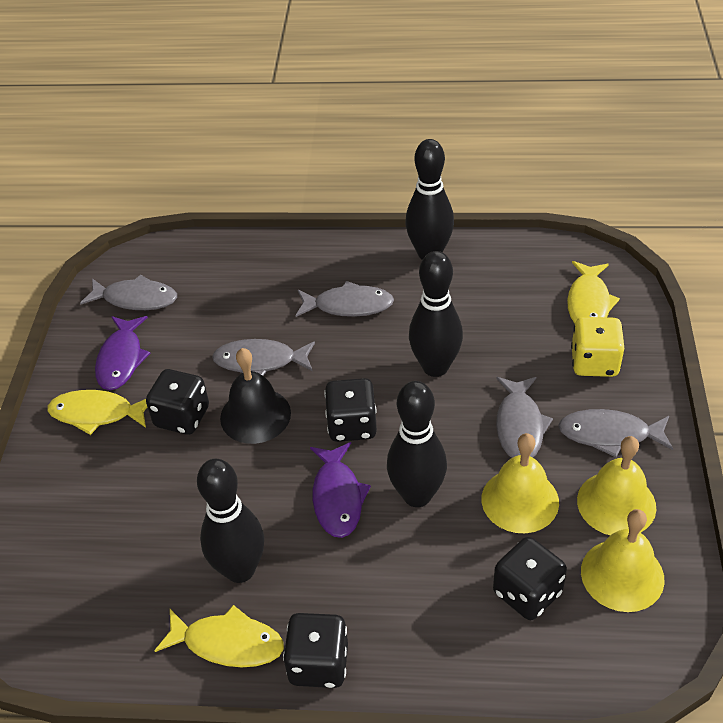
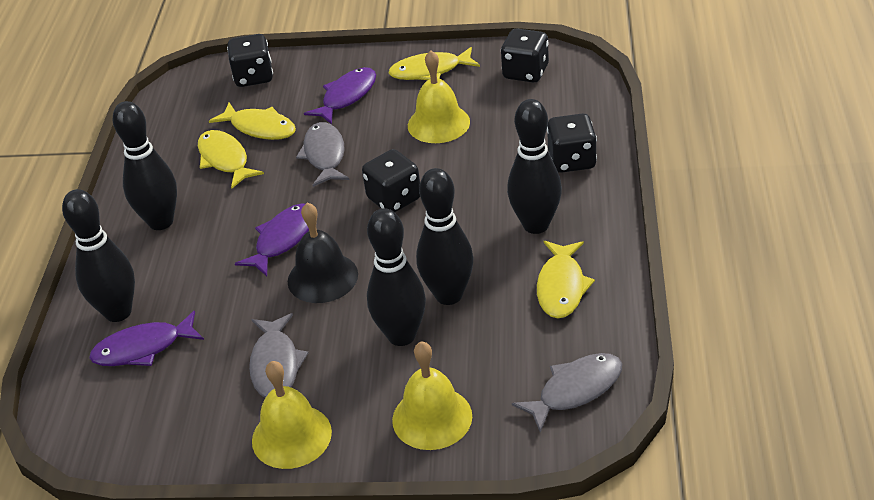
black bowling pin: [197,459,264,583] [387,381,447,507] [405,139,454,260] [409,251,463,377] = 4 -> [62,189,135,322] [113,101,177,230] [367,208,426,346] [416,168,473,305] [507,99,562,234] = 5
grey fish: [80,274,177,310] [212,339,315,376] [295,281,394,317] [496,377,553,458] [558,409,673,457] = 5 -> [249,313,308,398] [296,122,349,187] [512,353,622,432] = 3
purple fish: [95,316,150,390] [310,442,371,538] = 2 -> [89,311,204,366] [235,203,309,276] [304,67,376,124] = 3
yellow dice: [571,317,624,377] = 1 -> none = 0
yellow fish: [47,390,147,435] [154,605,284,667] [567,261,620,323] = 3 -> [198,130,264,189] [209,103,296,140] [389,47,480,80] [537,241,595,318] = 4

